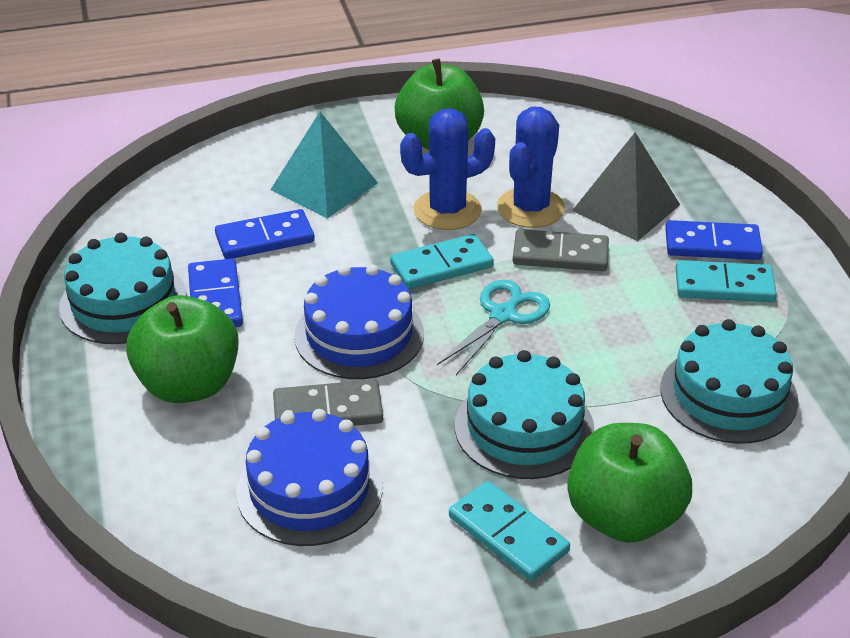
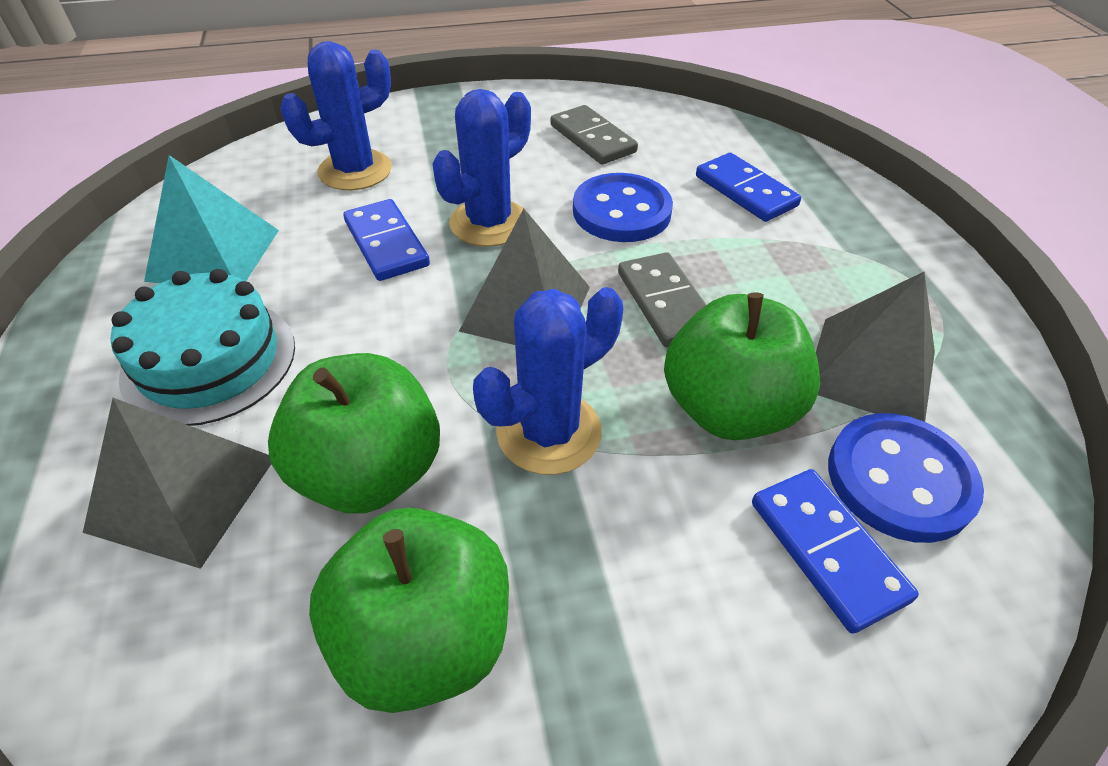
blue button: none = 0 -> [573,173,673,242] [828,413,984,543] = 2
blue cactus: [400,109,495,230] [497,107,565,228] = 2 -> [280,41,392,190] [432,89,531,247] [473,287,623,475] = 3
blue cake: [236,409,382,546] [294,264,424,379] = 2 -> none = 0
grey pyramid: [572,132,680,241] = 1 -> [83,398,271,569] [459,208,590,345] [816,272,935,422] = 3
turquoise cake: [59,233,187,344] [455,350,594,479] [660,319,799,444] = 3 -> [111,269,295,426] = 1
turquoise domino: [390,234,494,289] [449,481,570,581] [676,260,777,302] = 3 -> none = 0
turquoise scissors: [437,280,550,375] = 1 -> none = 0

